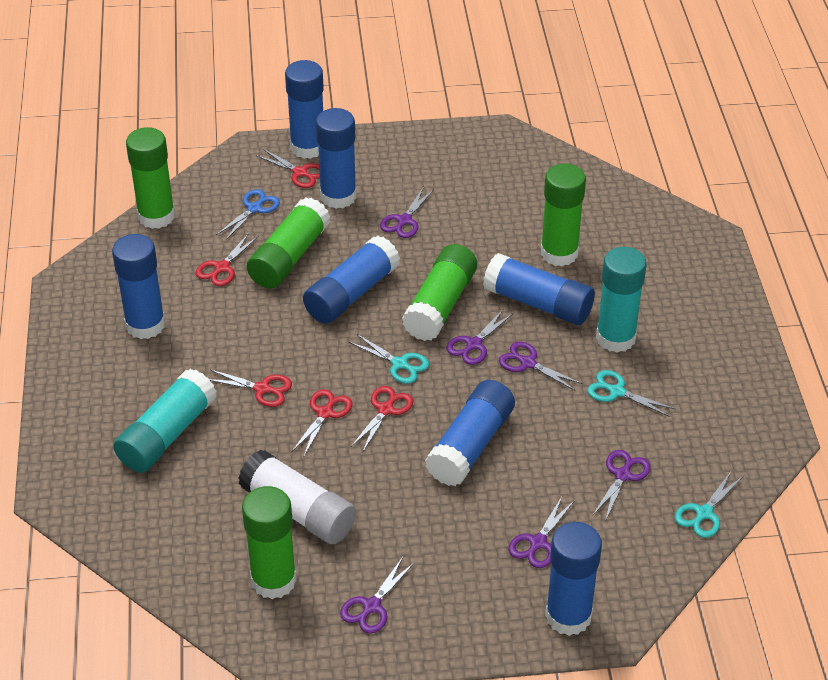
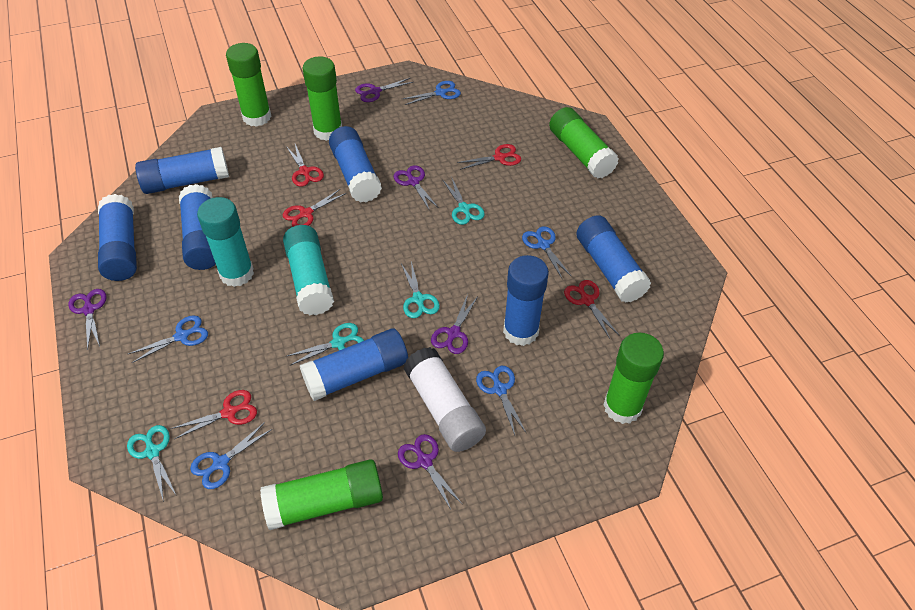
blue scissors: [216,189,280,240] = 1 -> [128,315,208,363] [190,422,272,489] [403,81,461,105] [476,366,527,435] [522,226,572,278] = 5
purple scissors: [340,557,415,634] [380,187,434,238] [446,308,514,365] [499,342,582,391] [508,497,575,568] [593,450,651,519] = 6 -> [68,289,107,350] [355,78,413,102] [394,165,438,211] [398,434,463,509] [431,294,477,354] = 5
turquoise scissors: [349,334,429,384] [587,370,675,417] [675,471,743,538] = 3 -> [127,425,176,502] [287,323,364,366] [401,261,440,318] [443,178,485,225] = 4

